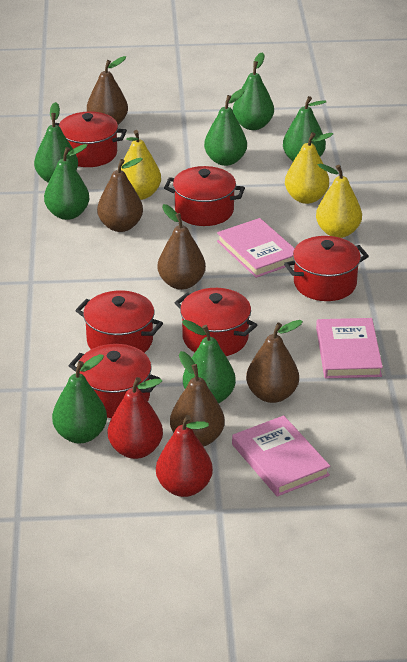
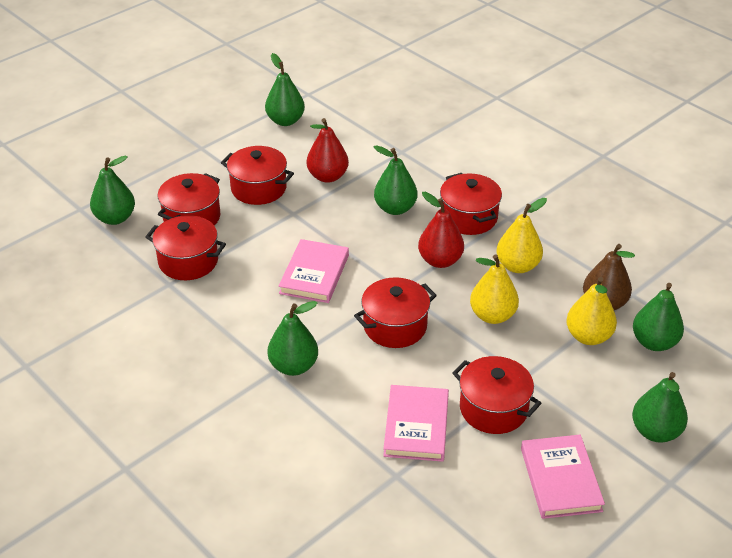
brown pear: [87,56,128,125] [97,158,143,232] [157,204,206,290] [170,351,225,447] [246,320,303,403] = 5 -> [583,244,635,310] = 1
green pear: [34,102,78,183] [44,144,89,220] [52,354,107,443] [182,320,236,404] [204,89,247,166] [233,52,274,130] [283,96,326,161] = 7 -> [90,155,135,225] [265,53,305,126] [267,301,318,376] [374,145,417,215] [632,372,688,442] [633,283,684,351] = 6

